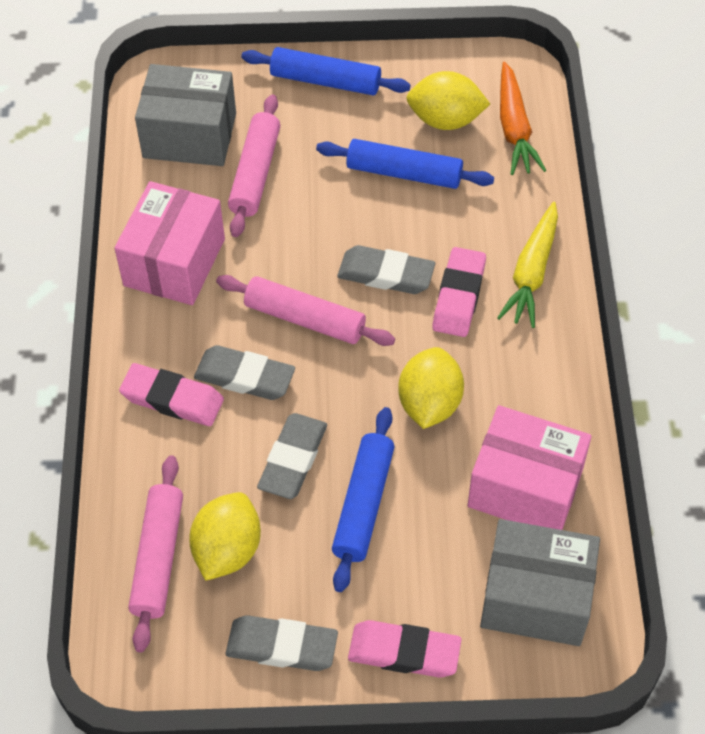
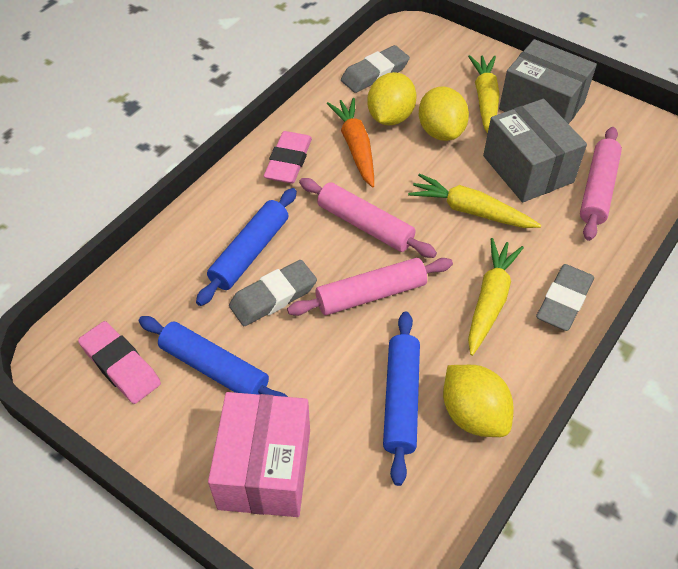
grey eraser: [194,345,295,400] [226,615,338,671] [257,413,327,499] [337,245,435,294] = 4 -> [229,260,317,326] [341,45,410,93] [536,264,594,331] = 3
pink box: [115,181,225,305] [468,405,592,530] = 2 -> [208,392,310,517] = 1
pink eraser: [119,363,224,426] [348,620,462,678] [432,247,486,337] = 3 -> [78,321,161,404] [264,131,312,184] = 2
yellow carrot: [497,202,558,328] = 1 -> [408,173,541,228] [468,55,500,133] [468,238,524,356] = 3

